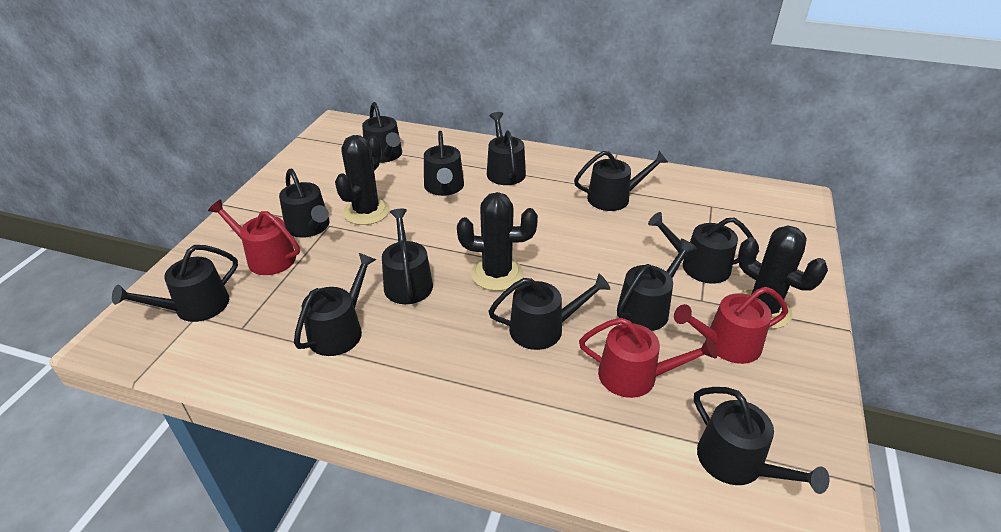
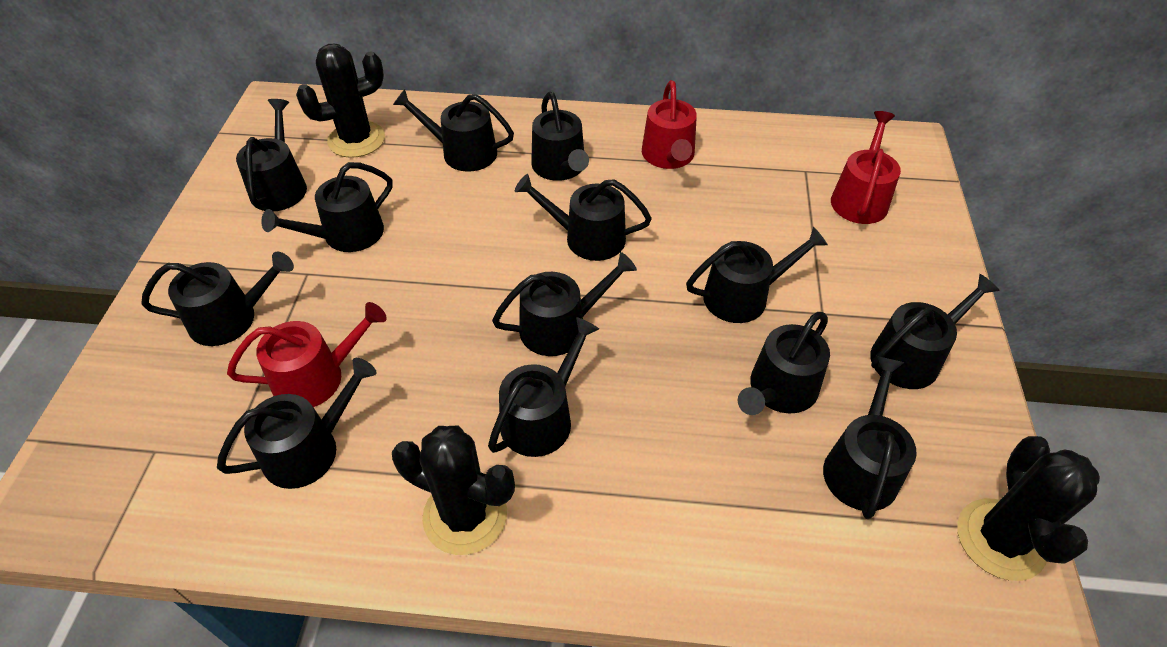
black watering can: [112,245,238,322] [279,168,329,238] [294,253,376,356] [362,102,402,163] [382,209,433,304] [424,131,464,196] [487,112,526,185] [488,274,610,350] [574,151,669,211] [617,239,697,331] [648,212,759,284] [694,387,829,494] = 12 -> [141,252,294,346] [217,358,377,489] [236,99,307,211] [261,162,393,252] [393,89,514,172] [488,317,599,457] [492,252,637,356] [515,174,652,261] [531,92,589,181] [686,226,828,323] [738,312,830,415] [823,356,917,519] [870,274,1000,389] = 13

